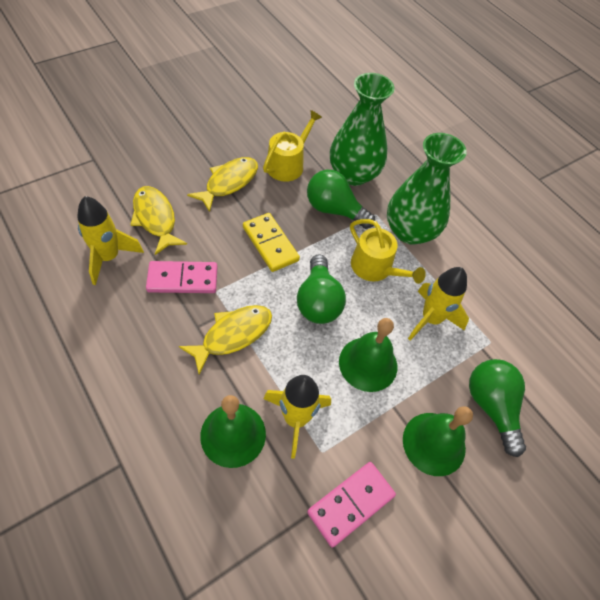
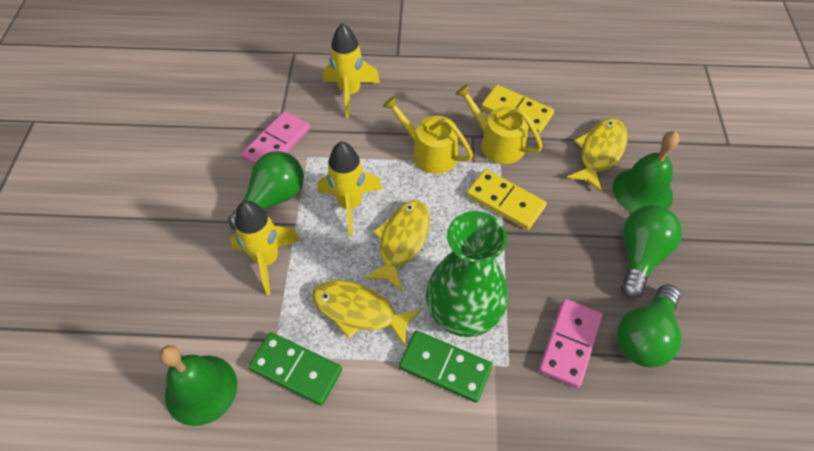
green bell: [200,395,266,468] [339,318,397,392] [403,406,473,476] = 3 -> [159,345,237,426] [613,131,680,213] = 2
green domino: none = 0 -> [248,332,342,406] [399,331,493,403] = 2
green vase: [330,73,395,186] [387,133,467,245] = 2 -> [426,211,508,337] = 1
yellow domino: [243,213,300,272] = 1 -> [466,169,547,230] [481,85,554,134] = 2

